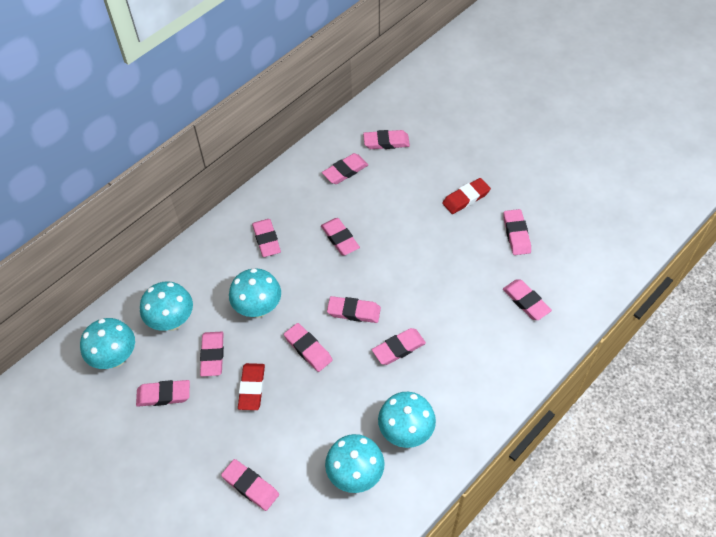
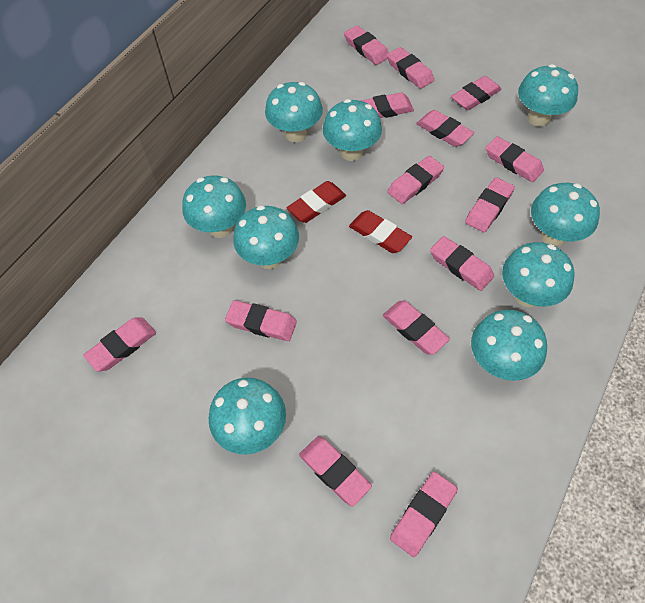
pink eraser: [136,380,190,407] [200,332,224,376] [221,459,279,511] [252,219,281,257] [284,323,333,372] [321,218,360,256] [322,153,368,184] [327,296,381,323] [363,130,410,149] [372,328,426,365] [503,209,531,255] [503,279,552,320] = 12 -> [83,318,156,372] [225,300,297,341] [299,436,372,506] [344,25,389,65] [361,93,414,118] [383,301,450,355] [387,47,434,89] [387,156,444,204] [390,472,458,557] [416,110,474,147] [430,236,494,291] [451,76,502,110] [465,177,515,232] [486,136,544,182] = 14
turquoise mushroom: [80,318,135,369] [140,281,193,331] [229,268,281,318] [325,434,384,493] [378,392,436,448] = 5 -> [182,175,246,238] [209,378,286,455] [233,205,299,269] [265,82,323,142] [323,99,382,161] [471,310,547,381] [502,242,575,308] [518,64,578,127] [531,183,600,247] = 9

